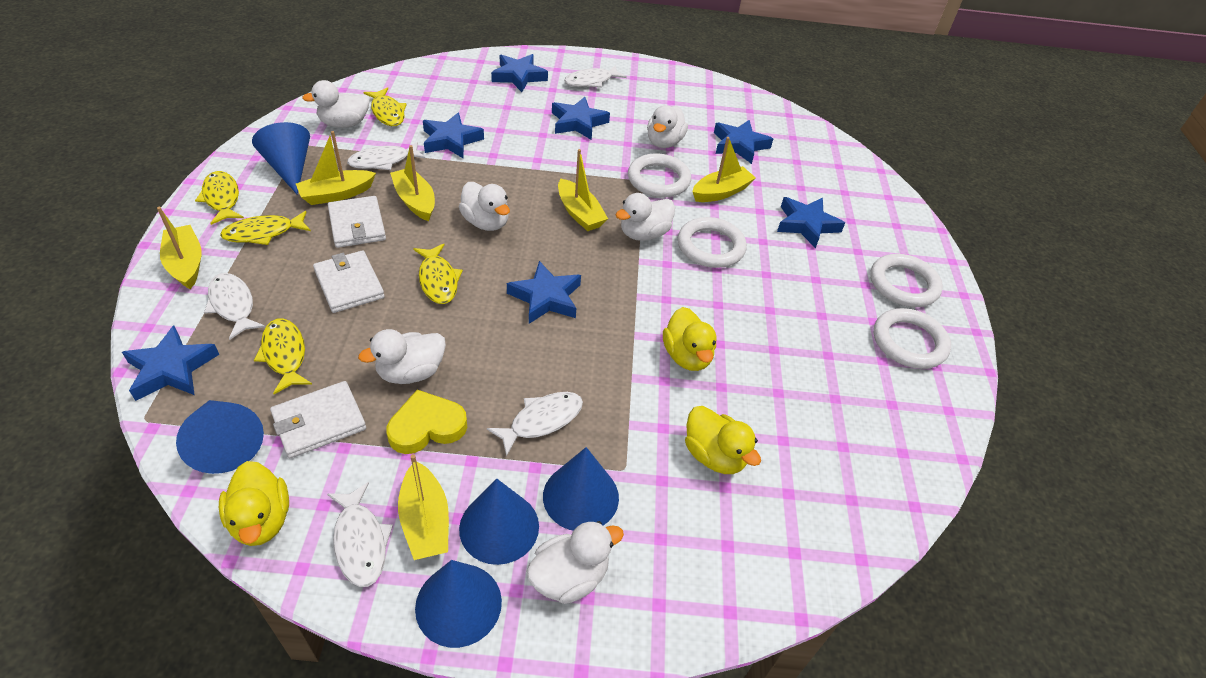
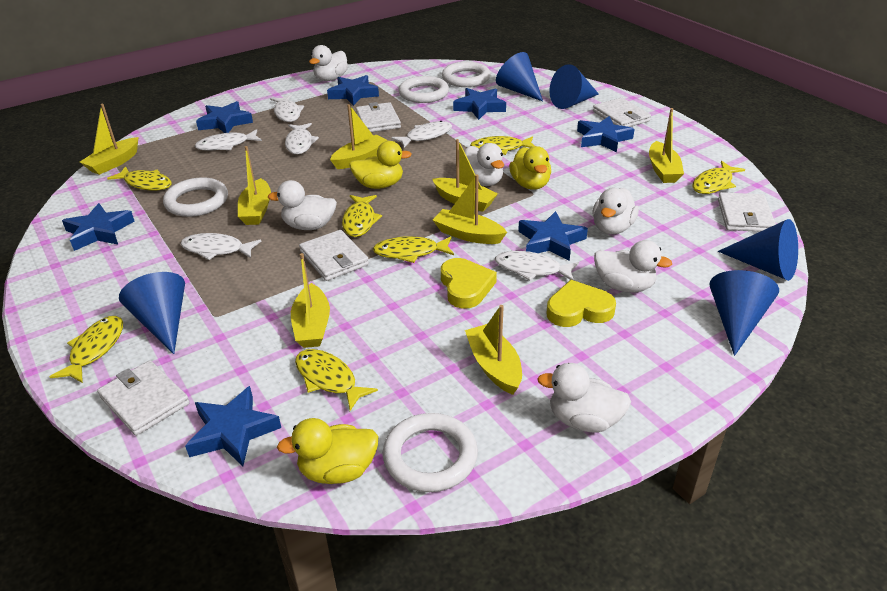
white fish: [204,273,265,340] [327,482,393,587] [347,142,426,170] [487,392,583,457] [564,65,627,87] = 5 -> [181,233,261,260] [195,129,262,151] [270,95,304,122] [285,123,319,154] [391,121,452,148] [495,251,579,281] = 6
white wallet: [270,381,366,458] [313,250,385,313] [328,196,386,248] = 3 -> [97,360,190,436] [299,230,369,281] [356,102,401,132] [593,98,651,127] [718,192,776,232] = 5
yellow boat: [157,207,202,289] [296,131,376,205] [390,145,435,221] [398,454,449,560] [558,149,608,231] [692,137,756,202] = 6 -> [80,104,139,175] [238,146,271,225] [291,253,330,348] [330,104,388,169] [432,139,498,212] [433,174,507,244] [465,305,522,395] [649,108,684,183] = 8
yellow fish: [195,171,244,225] [220,211,311,245] [254,318,312,394] [363,87,407,126] [413,244,463,304] = 5 -> [50,316,123,383] [107,166,172,191] [295,349,378,411] [342,195,382,237] [373,236,454,263] [470,136,535,155] [692,161,745,194] = 7
yellow heart: [386,389,467,454] = 1 -> [441,258,497,309] [547,280,616,327] = 2

